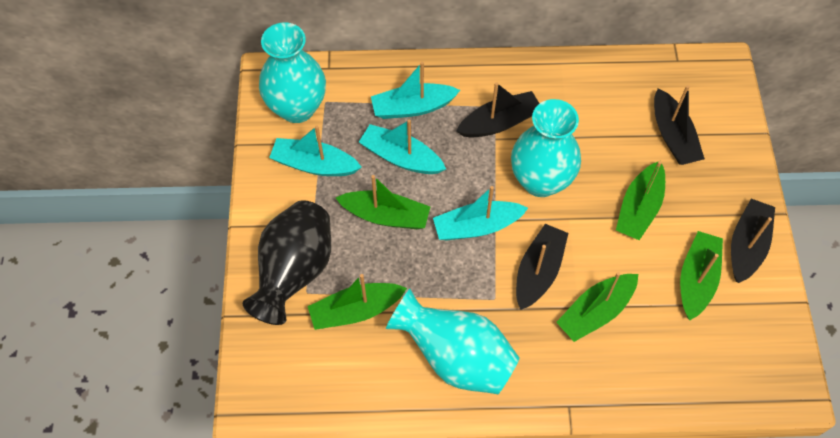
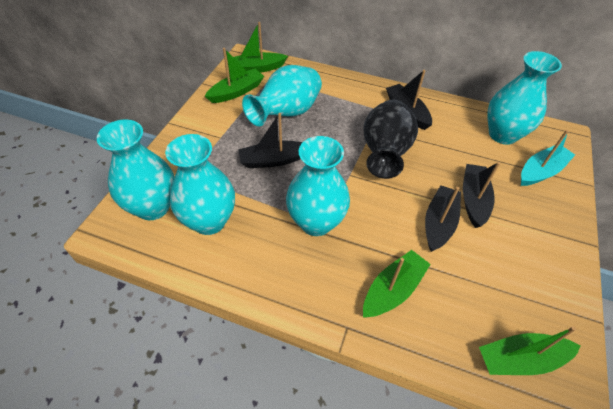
green boat: [308,274,407,330] [336,175,430,229] [556,272,638,342] [616,161,665,240] [680,231,723,320] = 5 -> [205,48,264,103] [233,22,288,73] [363,250,431,318] [479,326,581,375] = 4
turquoise boat: [269,125,362,176] [359,120,446,174] [371,62,460,119] [433,186,528,241] = 4 -> [521,130,575,186] = 1
turquoise vase: [259,23,326,123] [386,289,520,394] [511,99,581,197] = 3 -> [97,120,174,220] [165,134,235,235] [242,65,322,126] [286,136,350,236] [487,51,562,145] = 5

